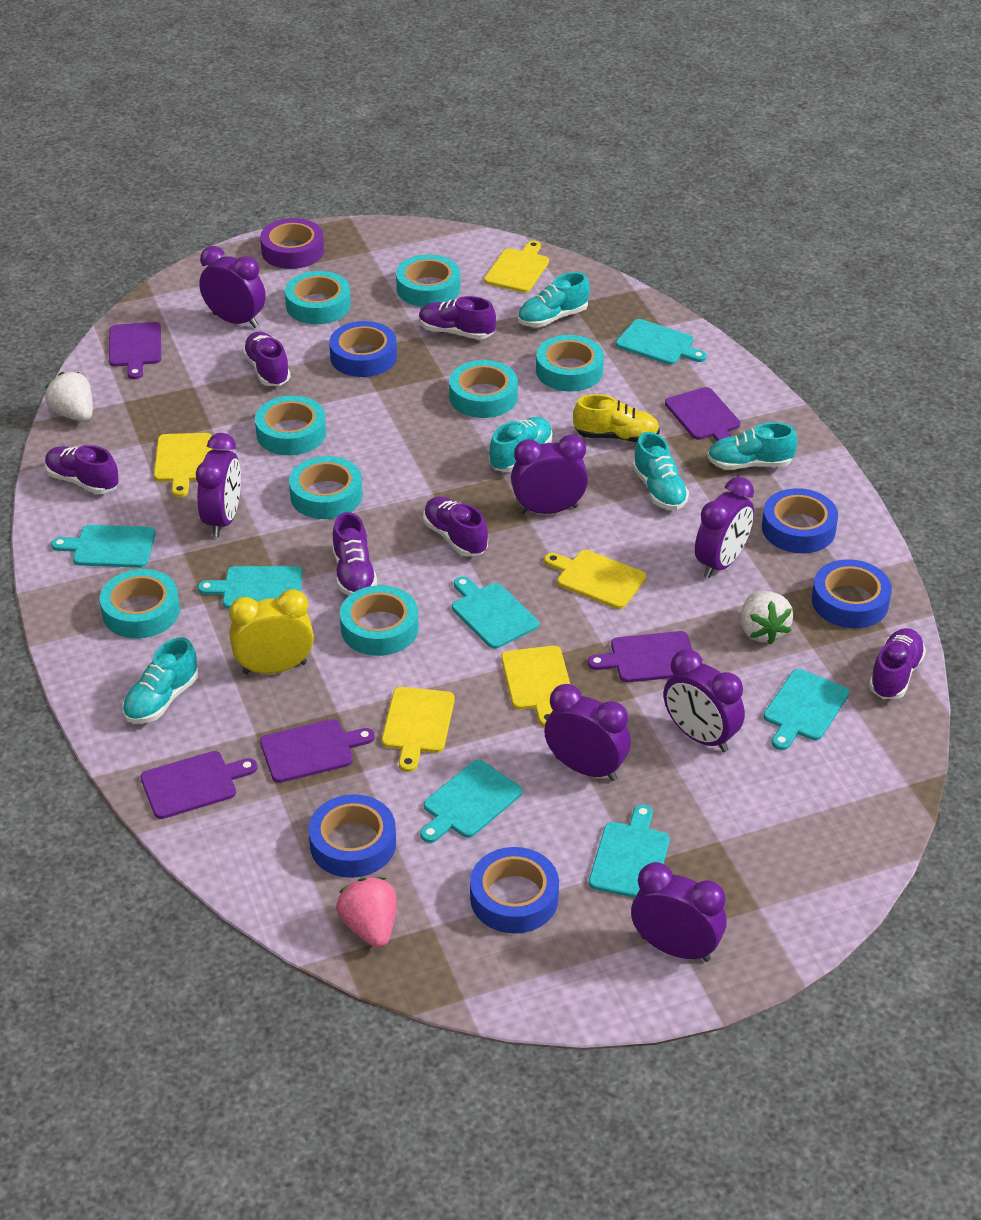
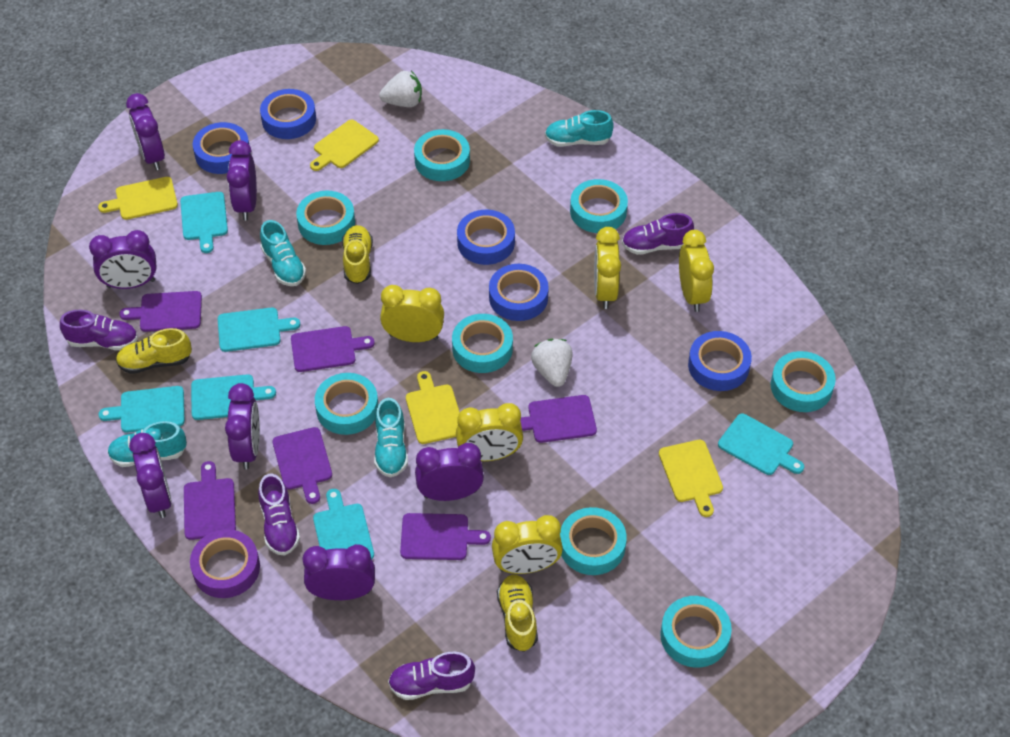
pink strawberry: [336,877,397,948] = 1 -> none = 0
purple cutting board: [109,322,161,379] [141,751,257,819] [260,719,375,783] [588,631,692,682] [665,387,740,441] = 5 -> [119,291,202,332] [184,461,236,540] [272,427,332,504] [291,326,375,372] [400,513,491,560] [520,395,597,443] = 6
purple shoe: [45,445,119,494] [242,332,291,386] [332,512,377,596] [419,296,496,340] [423,496,488,557] [869,628,926,699] = 6 -> [60,310,138,350] [258,474,300,556] [388,652,475,700] [622,213,694,255] = 4
turquoise cutting board: [51,525,155,568] [198,566,303,609] [420,760,522,843] [452,576,539,649] [589,804,670,898] [616,319,707,365] [763,669,849,750] = 7 -> [98,386,185,433] [180,192,228,253] [191,374,276,420] [218,307,300,352] [313,489,374,559] [718,414,804,475] = 6
turquoise shoe: [122,637,199,724] [489,417,553,472] [518,272,590,327] [633,432,689,510] [707,422,797,470] = 5 -> [107,421,187,467] [260,220,306,286] [374,398,408,478] [545,110,614,147] = 4
yellow clock: [229,589,314,674] = 1 -> [380,285,444,342] [456,403,523,461] [492,515,563,574] [594,227,621,309] [679,230,714,312] = 5
yellow cutting board: [154,433,212,497] [382,687,455,772] [484,241,549,293] [501,646,570,727] [544,550,646,609] = 5 -> [98,177,178,220] [310,120,379,171] [406,371,460,444] [659,440,723,517] = 4
yellow shoe: [573,394,660,442] = 1 -> [116,328,192,374] [342,225,373,284] [497,575,538,652] = 3

